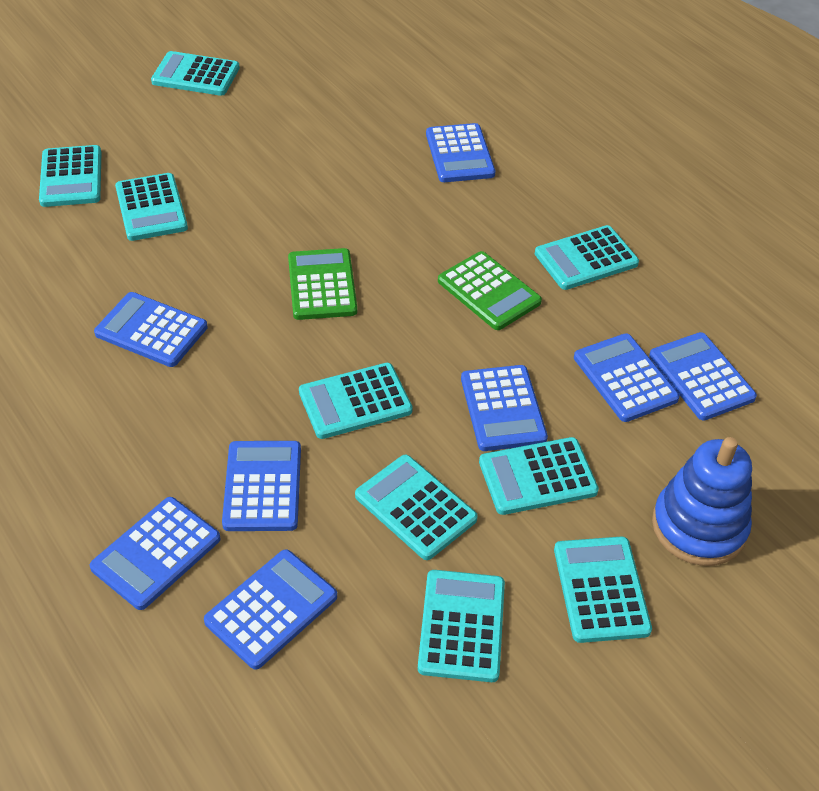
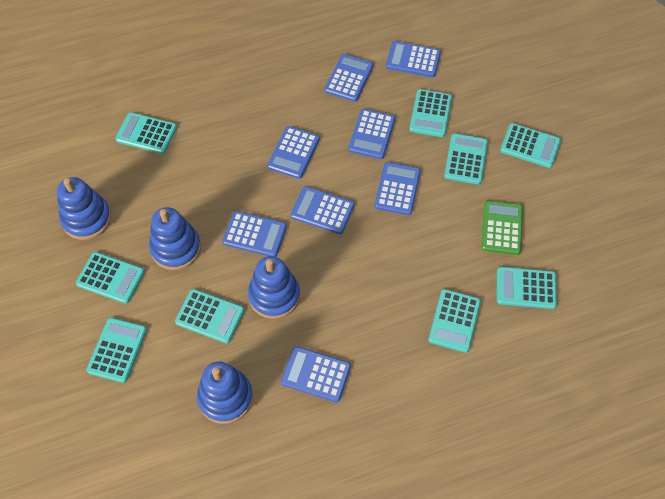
blue stacking toy: [652,437,752,566] = 1 -> [57,177,111,240] [149,207,201,270] [197,362,253,424] [248,256,300,319] = 4
green calculator: [288,248,357,320] [438,251,542,330] = 2 -> [481,201,523,255] = 1

